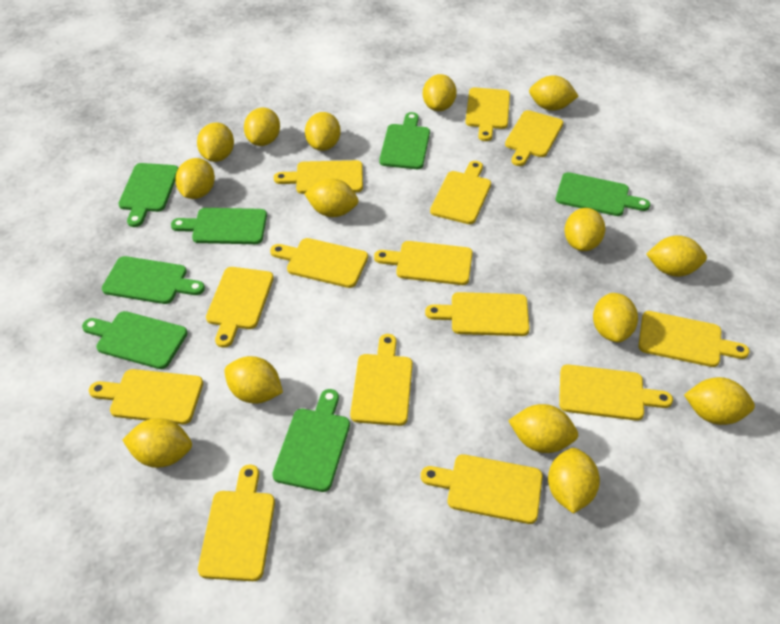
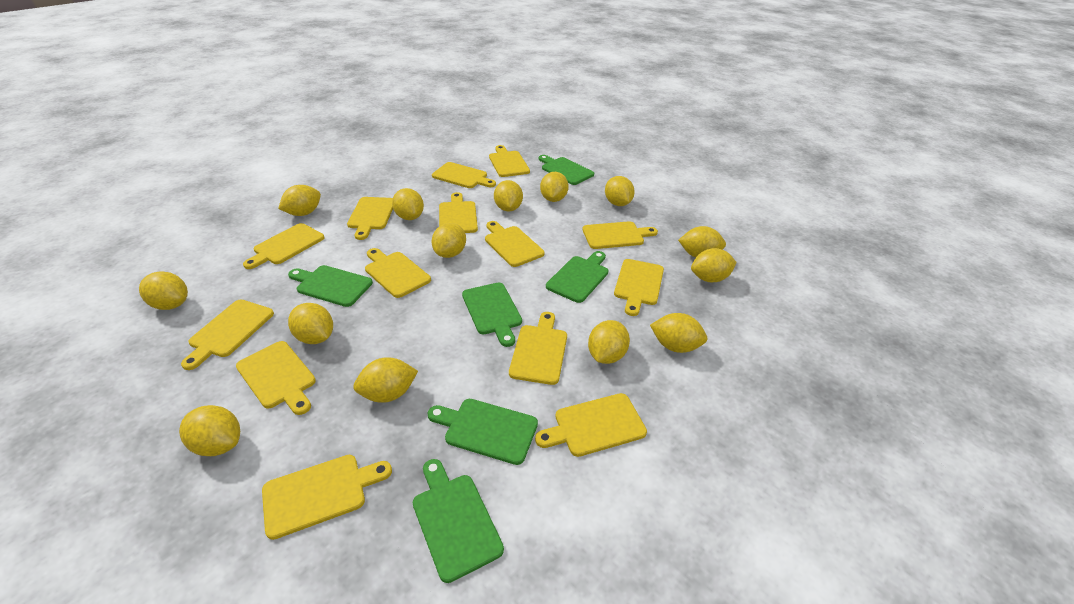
green cutting board: [82,311,188,369] [102,256,205,304] [118,163,178,227] [171,208,267,244] [272,389,350,492] [379,112,430,169] [556,172,650,216] = 7 -> [288,265,373,307] [413,459,504,583] [427,399,538,465] [462,283,522,347] [539,155,594,185] [546,251,608,303] = 6
yellow lemon: [122,418,192,468] [175,158,215,199] [197,123,234,162] [224,356,283,404] [244,108,280,146] [304,178,359,217] [305,112,341,151] [423,74,457,111] [508,404,578,453] [529,75,578,111] [548,448,600,514] [564,208,605,251] [593,293,638,343] [646,236,707,277] [684,377,755,425] = 15 -> [139,271,188,310] [179,405,240,456] [278,185,321,216] [288,303,333,344] [353,357,418,403] [392,188,424,220] [432,223,466,258] [494,180,523,211] [540,172,569,202] [588,320,630,364] [605,176,635,206] [650,313,707,353] [678,226,726,258] [691,248,737,282] = 14

